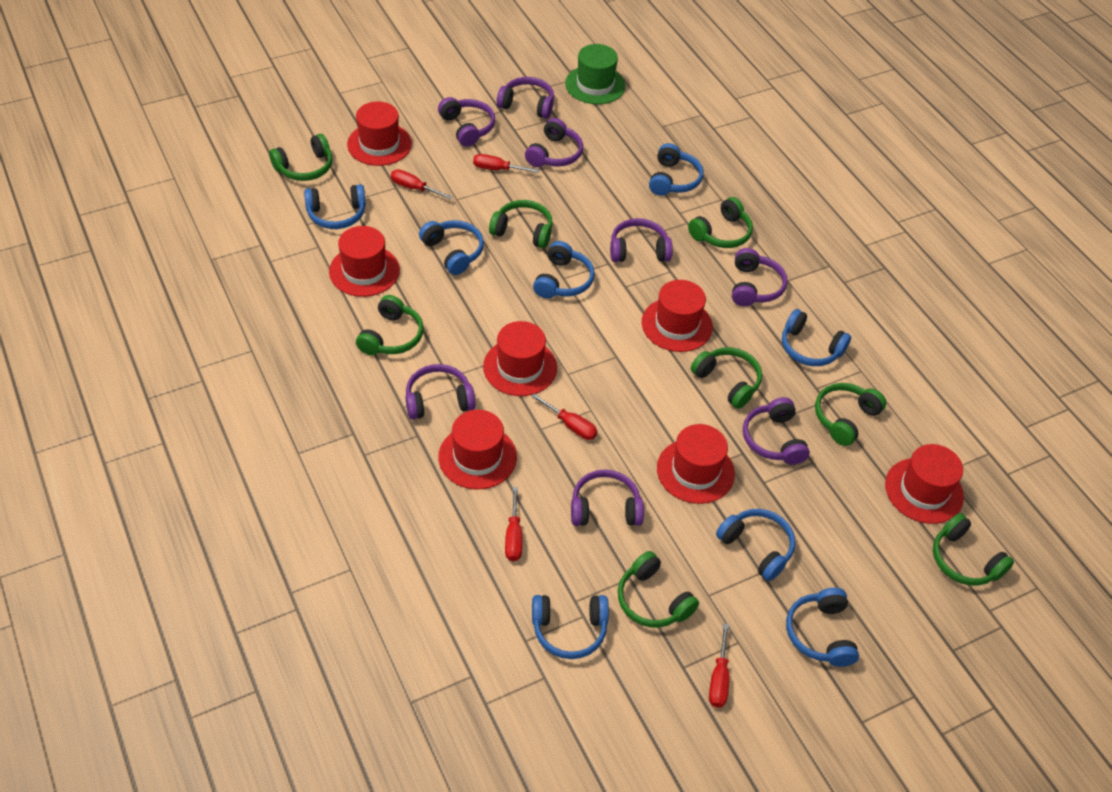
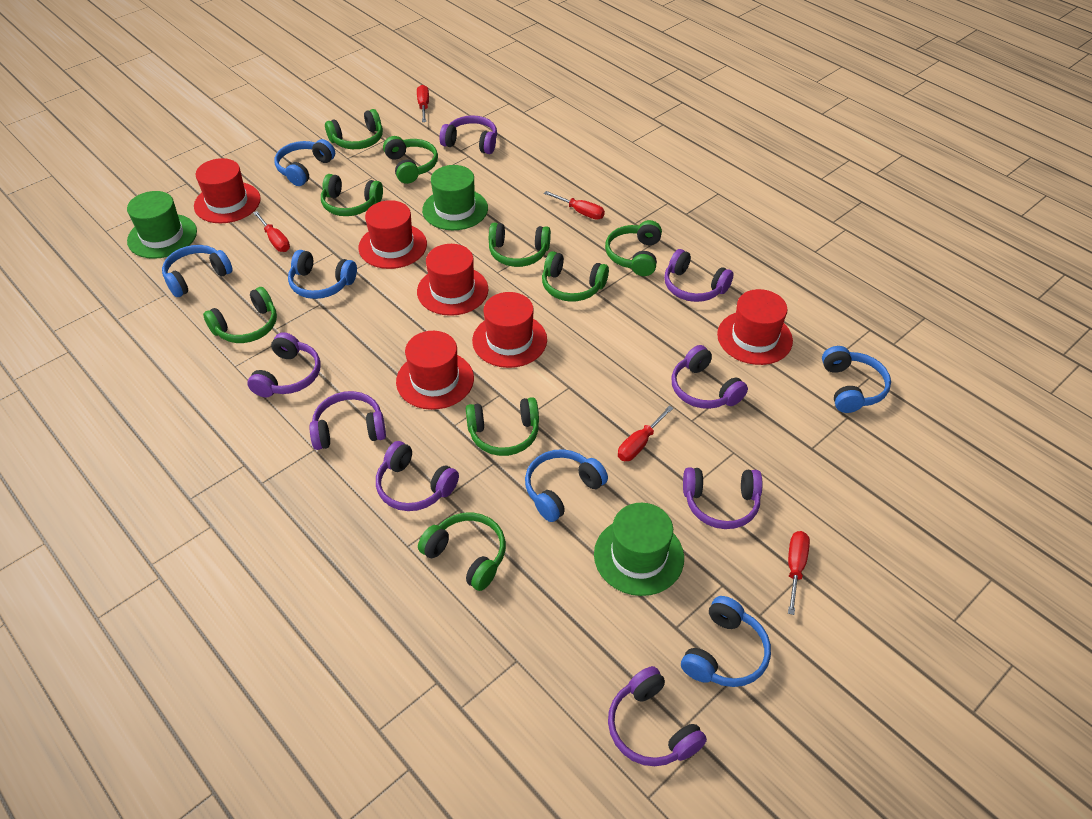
blue headphones: [304,184,366,229] [419,220,484,275] [532,595,609,659] [533,241,595,299] [649,143,703,196] [716,509,795,581] [782,309,851,366] [786,588,859,667] = 8 -> [162,245,233,297] [275,139,335,186] [288,250,357,299] [525,449,608,522] [681,596,771,687] [822,346,891,413] = 6
green hat: [565,44,625,104] = 1 -> [127,191,197,259] [422,165,488,230] [594,503,684,596] = 3
green headphones: [269,134,332,181] [356,295,423,355] [489,200,553,248] [618,551,699,628] [688,197,753,248] [691,347,762,409] [815,383,886,446] [933,513,1014,586] = 8 -> [203,287,277,343] [321,174,383,216] [325,109,383,149] [383,136,438,184] [418,512,506,591] [466,397,539,456] [489,223,551,267] [542,251,609,302] [605,220,662,276] = 9
red hat: [329,226,400,297] [347,101,412,166] [438,410,517,489] [483,321,557,396] [642,280,713,352] [657,424,735,504] [885,444,964,524] = 7 -> [194,158,261,223] [358,200,427,269] [396,331,474,410] [417,244,489,316] [472,292,547,368] [717,289,793,365] = 6

